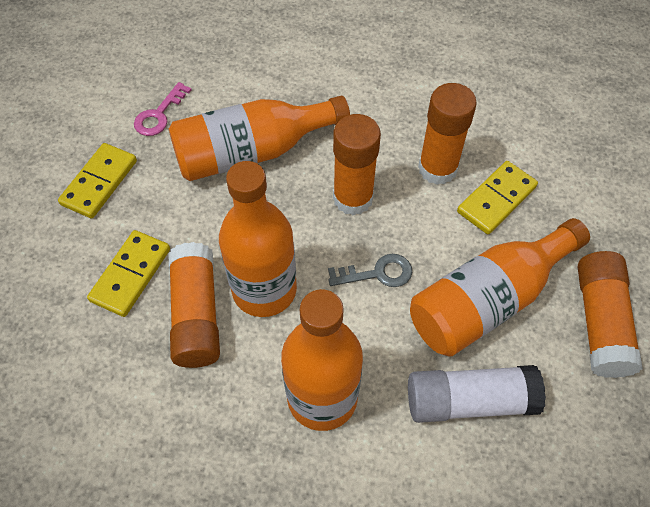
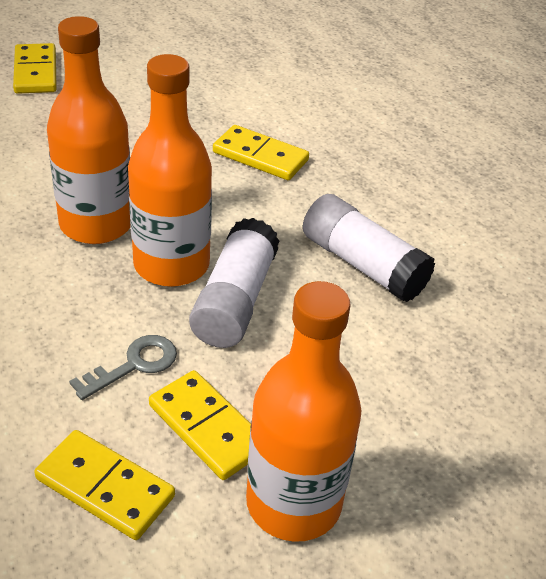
orange bottle: [169,96,350,181] [219,161,297,317] [281,289,363,431] [410,218,590,356] = 4 -> [47,16,131,244] [128,54,212,287] [246,281,362,542] = 3
orange glue stick: [168,242,220,368] [333,114,381,215] [418,83,477,185] [578,251,643,378] = 4 -> none = 0
pink key: [134,82,192,136] = 1 -> none = 0
white glue stick: [408,365,546,423] = 1 -> [189,218,279,348] [303,194,435,302] = 2
yellow domino: [58,143,137,219] [87,230,170,317] [457,161,538,234] = 3 -> [13,43,57,94] [34,430,175,540] [149,370,251,480] [213,125,309,180] = 4

